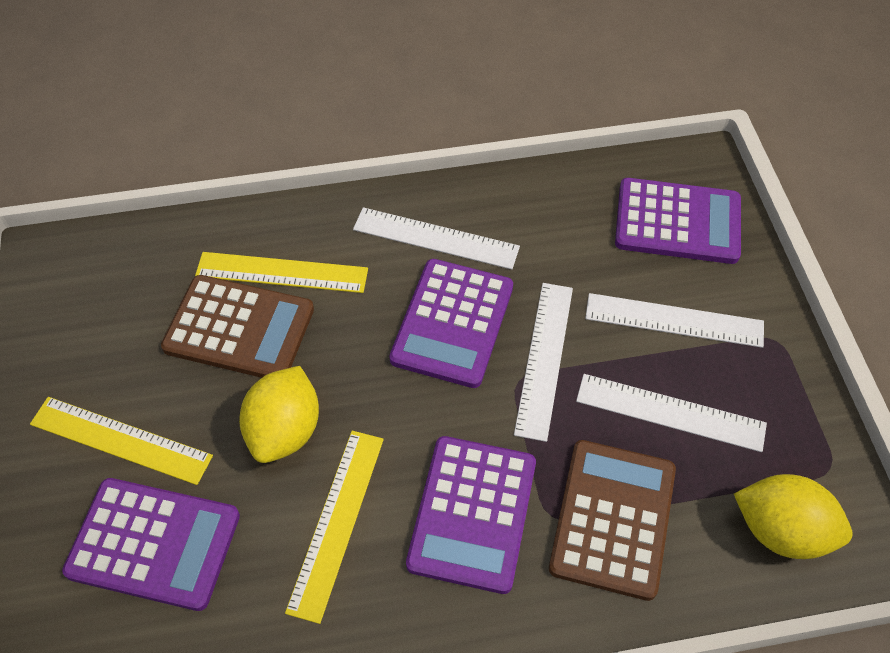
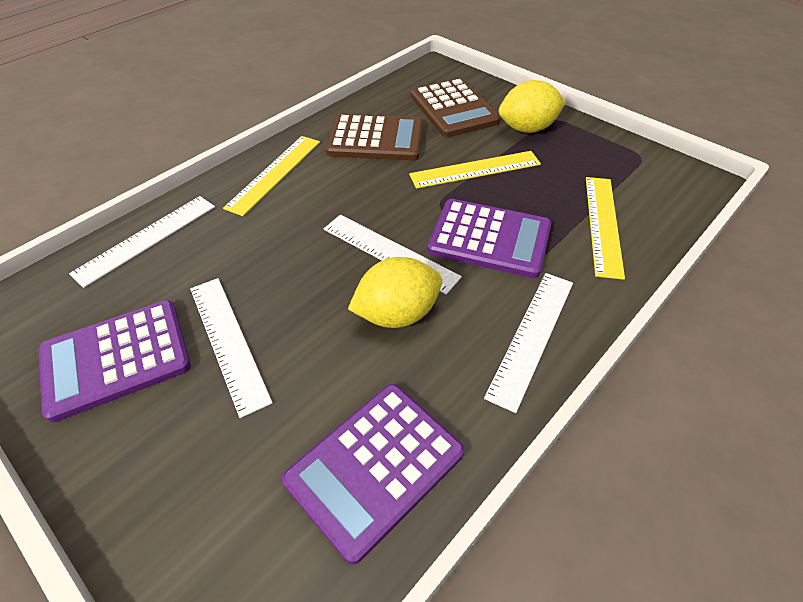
purple calculator: [62,478,240,611] [389,259,513,388] [406,436,536,594] [615,178,741,264] = 4 -> [38,300,191,422] [282,384,464,564] [427,199,551,278] = 3

